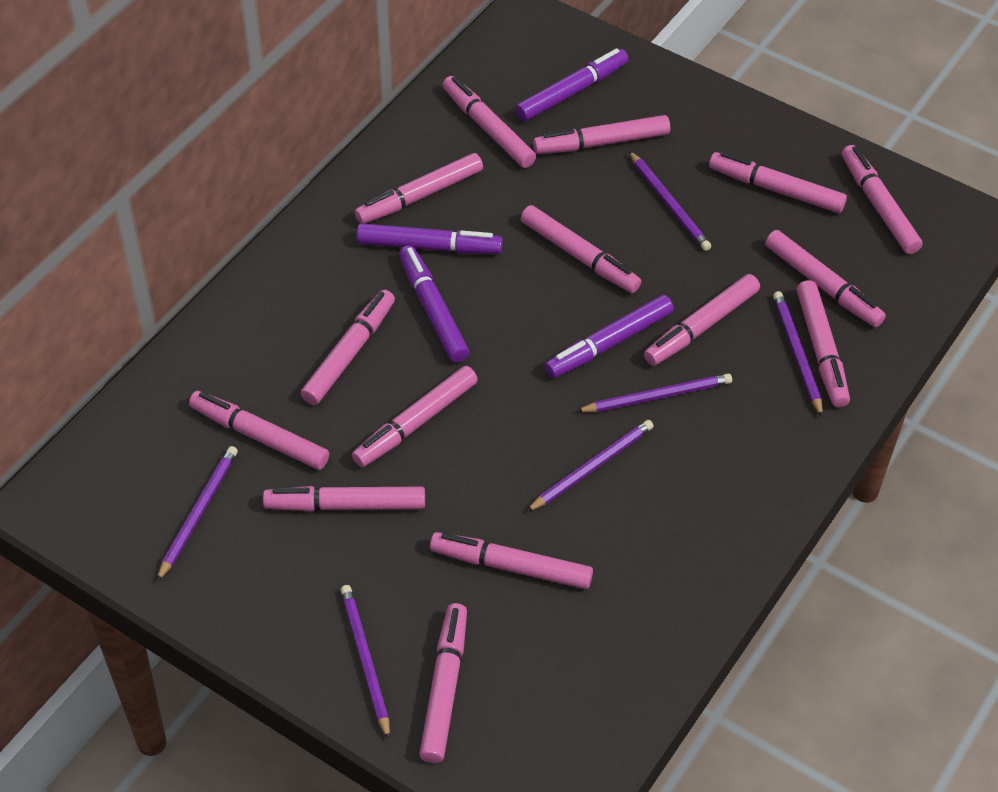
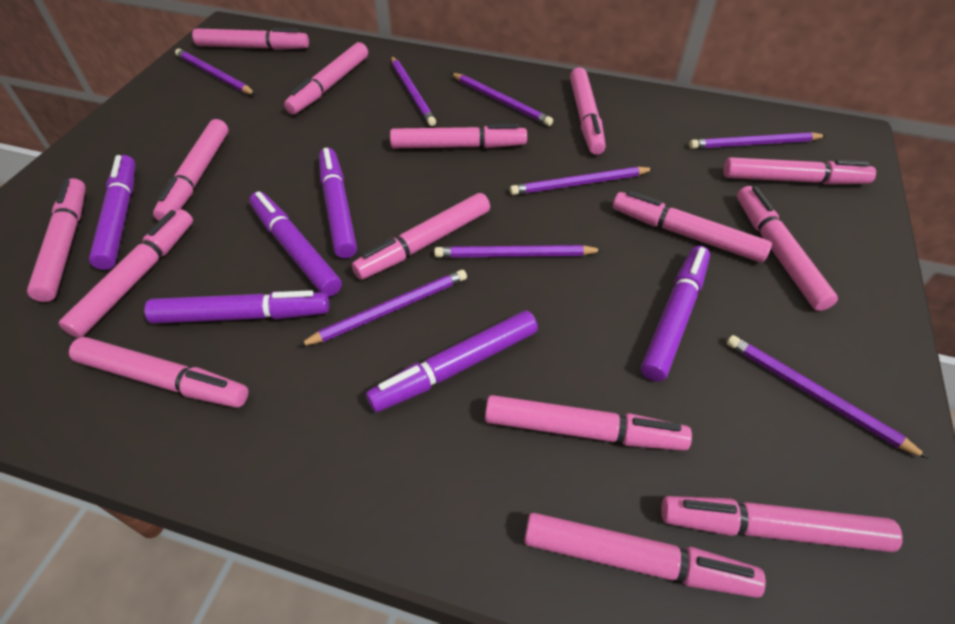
purple marker: [357,223,503,254] [399,245,469,363] [515,48,628,121] [544,295,674,378] = 4 -> [89,155,136,270] [144,290,329,324] [249,191,342,297] [319,148,357,258] [366,310,538,412] [641,246,710,382] = 6
purple pencil: [157,446,238,581] [341,585,390,740] [526,420,654,512] [576,374,732,412] [629,151,711,251] [773,291,823,417] = 6 -> [175,49,256,95] [298,270,467,346] [391,56,436,126] [434,245,603,258] [451,73,553,126] [510,167,654,195] [689,132,827,149] [727,335,929,459] = 8

